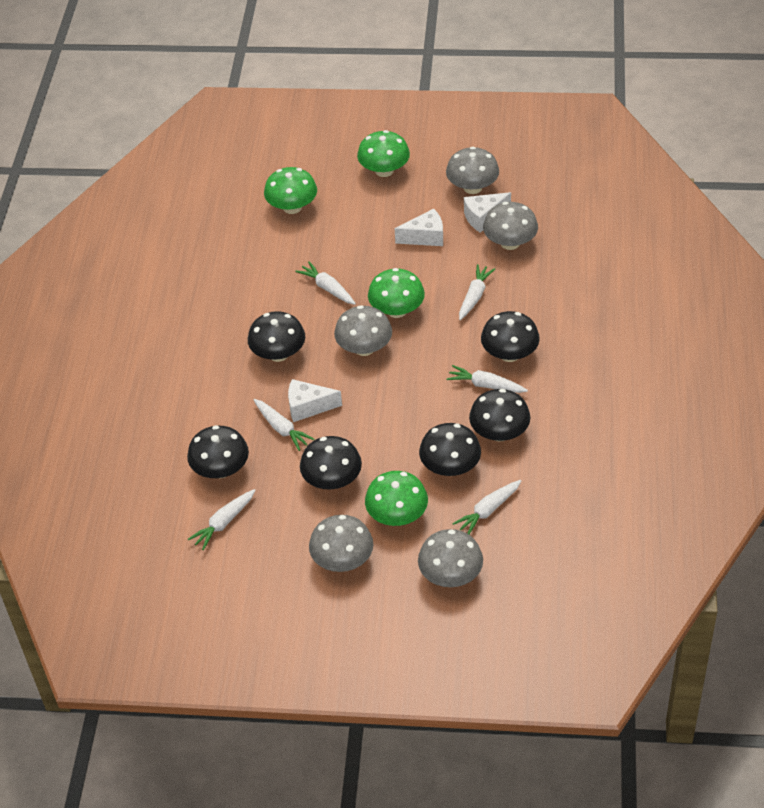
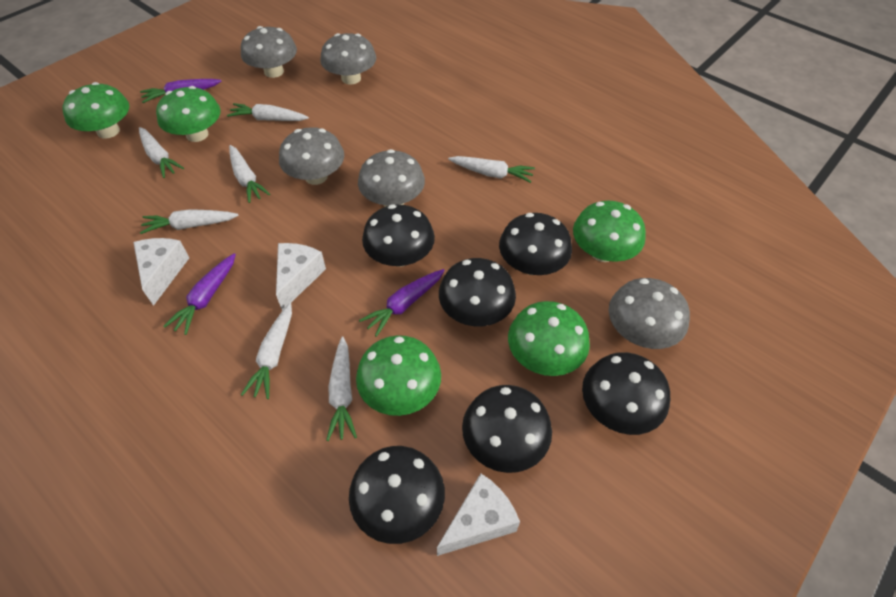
green mushroom: [264,167,317,214] [357,130,410,177] [365,471,428,526] [368,268,425,318] = 4 -> [62,82,129,139] [156,86,221,142] [356,335,441,416] [508,301,590,376] [573,201,646,262] = 5
purple carrot: none = 0 -> [140,79,222,103] [164,253,236,335] [359,269,445,337] = 3
white carrot: [188,489,255,550] [254,399,315,451] [295,261,356,305] [447,365,528,393] [452,480,521,534] [459,264,495,320] = 6 -> [139,127,184,178] [140,209,239,234] [227,103,309,121] [229,145,270,203] [241,303,292,399] [326,337,357,441] [448,156,535,183] = 7

